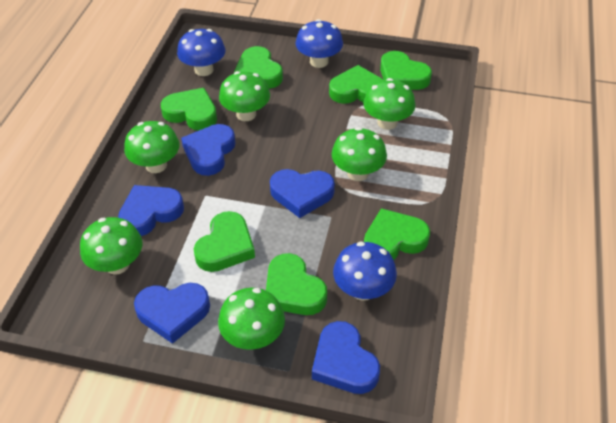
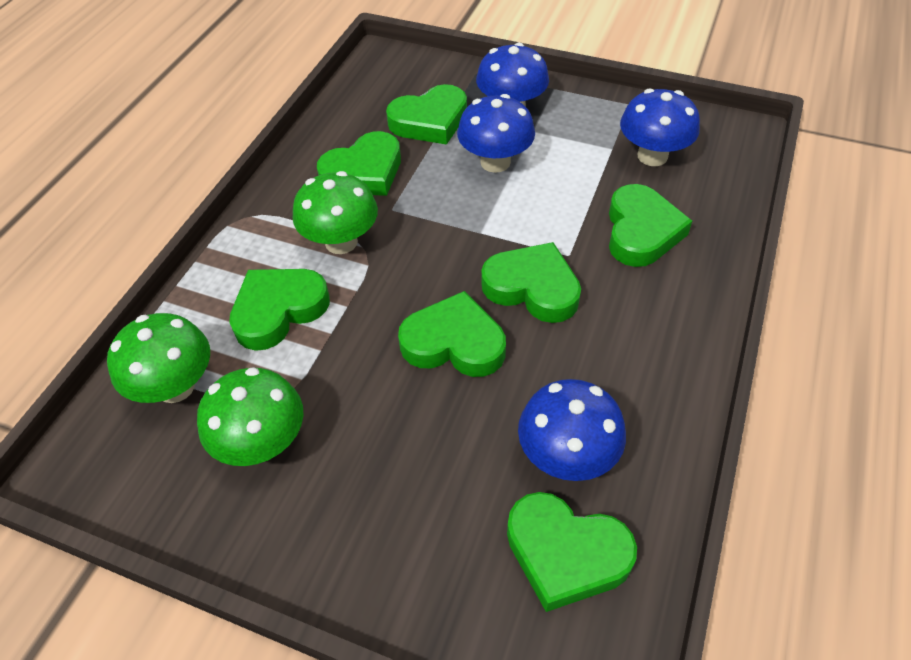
blue heart: [118,185,184,236] [134,283,210,344] [181,124,235,176] [270,169,335,218] [312,321,380,394] = 5 -> none = 0
blue mushroom: [177,29,225,76] [296,19,343,68] [333,242,397,301] = 3 -> [457,94,535,173] [476,43,549,107] [518,379,626,481] [620,89,700,166] = 4
green mushroom: [80,217,143,275] [124,121,180,173] [218,288,285,350] [219,71,270,121] [332,127,387,181] [364,78,416,130] = 6 -> [107,313,210,403] [197,367,304,466] [293,171,378,254] = 3

